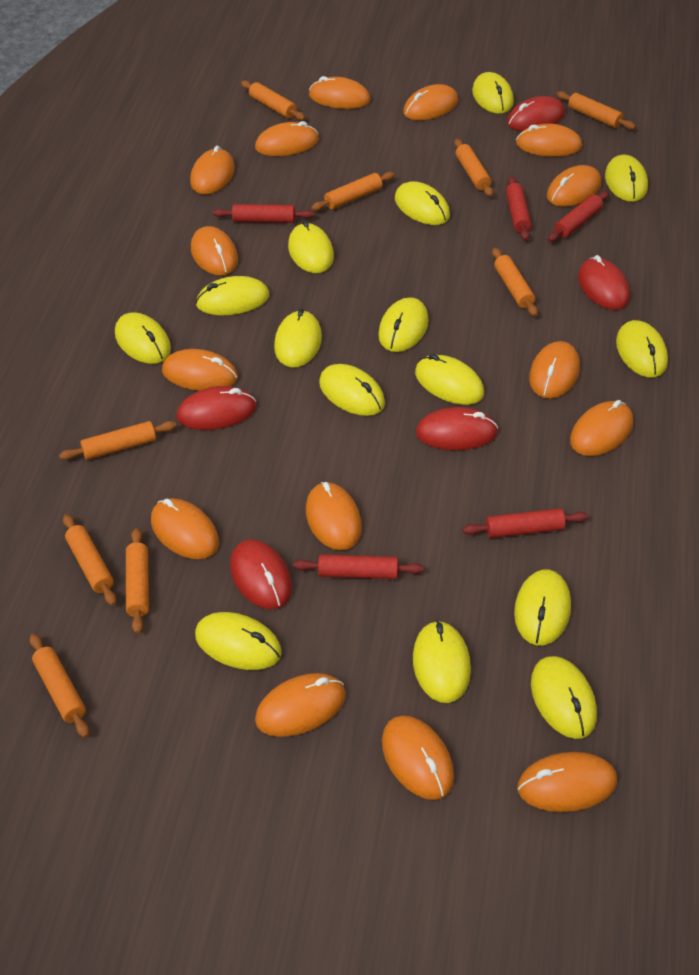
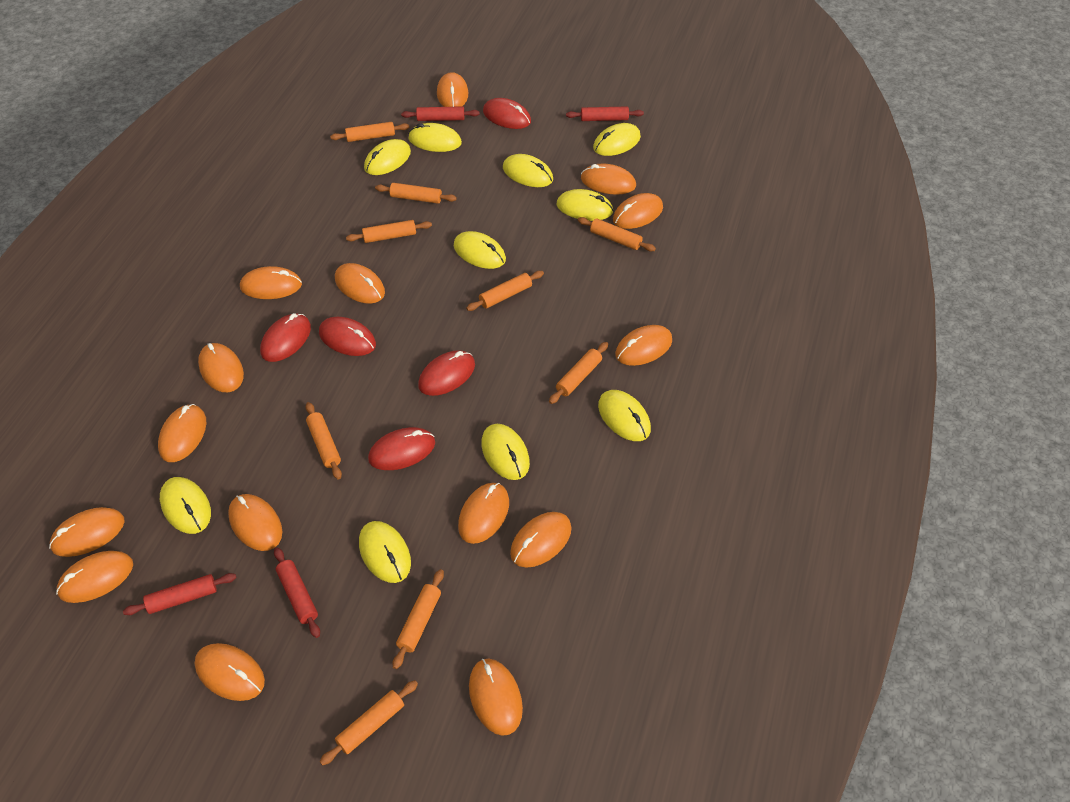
red rolling pin: [213,204,314,223] [293,554,424,579] [463,508,588,538] [506,176,532,241] [548,191,609,242] = 5 -> [123,573,236,615] [274,547,320,638] [401,106,479,121] [566,106,644,121] = 4
yellow mouse: [115,312,171,364] [195,276,269,315] [195,612,282,670] [274,308,322,368] [288,220,334,273] [319,364,385,416] [378,297,429,352] [395,181,450,225] [413,620,471,703] [415,354,484,405] [472,72,514,114] [514,570,571,646] [531,656,597,739] [605,155,648,202] [616,320,668,378] = 15 -> [160,477,211,534] [359,521,411,583] [364,139,411,175] [408,123,462,152] [454,231,506,269] [481,424,530,480] [503,154,553,187] [557,189,613,221] [593,123,641,156] [598,390,651,441] = 10

